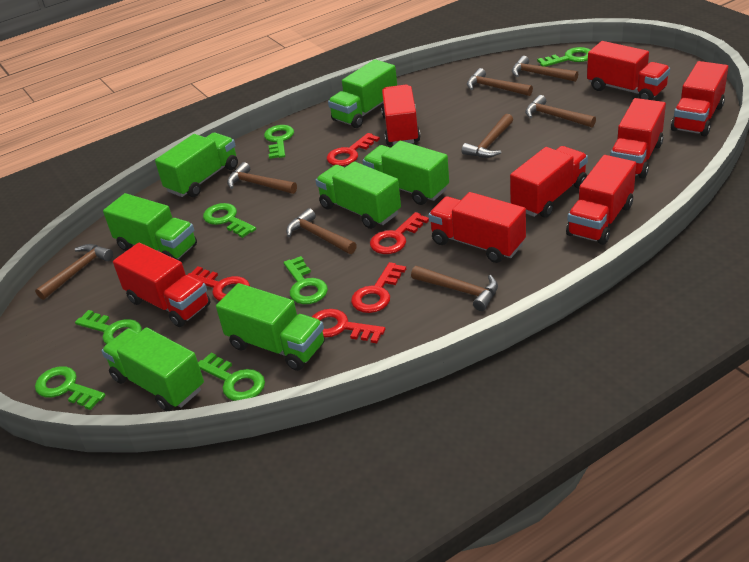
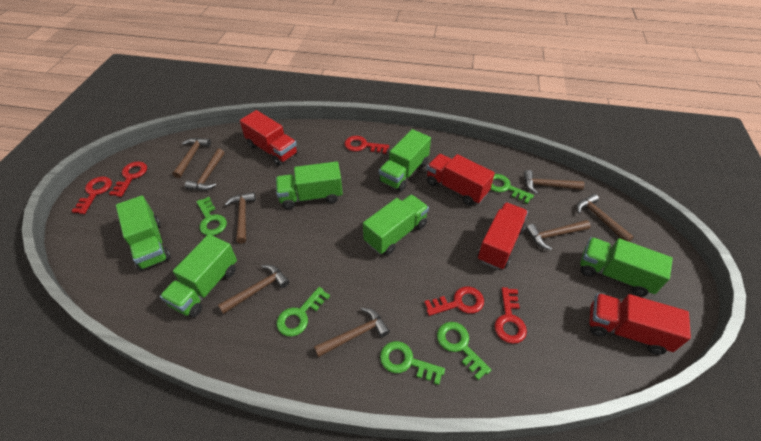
green key: [35,366,106,410] [75,310,142,344] [198,352,265,401] [203,203,256,238] [264,125,294,159] [283,256,328,304] [537,47,590,67] = 7 -> [196,197,227,236] [276,287,330,336] [380,341,445,385] [437,322,491,380] [490,174,534,204] = 5
green truck: [101,327,204,411] [103,193,197,260] [155,133,238,197] [216,283,325,371] [316,161,401,229] [328,59,397,128] [362,141,449,205] = 7 -> [116,196,171,271] [160,234,237,317] [276,161,343,209] [363,194,429,255] [379,129,431,192] [580,237,673,296] = 6
red truck: [113,243,210,327] [381,85,421,145] [428,192,526,263] [510,146,588,217] [566,155,636,245] [587,41,670,100] [610,98,666,178] [671,61,728,136] = 8 -> [240,110,298,166] [427,154,495,206] [477,202,528,270] [589,293,691,355] = 4

